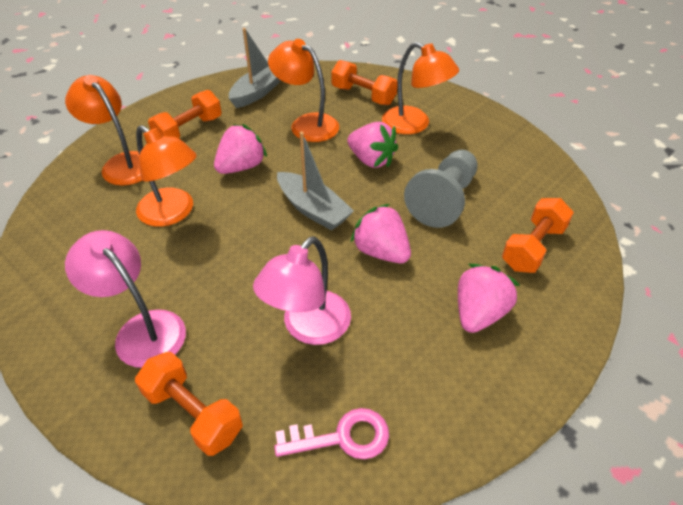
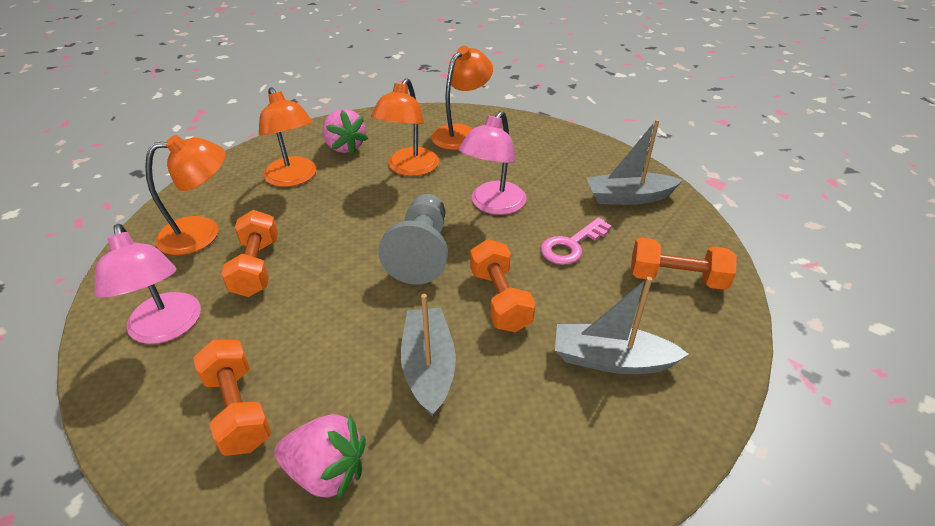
grey boat: [229,28,281,108] [277,132,354,231] = 2 -> [401,294,456,417] [555,277,689,374] [587,119,683,205] = 3
pink strawberry: [214,124,267,174] [347,122,398,168] [350,204,411,263] [458,264,520,333] = 4 -> [274,414,366,501] [322,109,368,155] = 2

